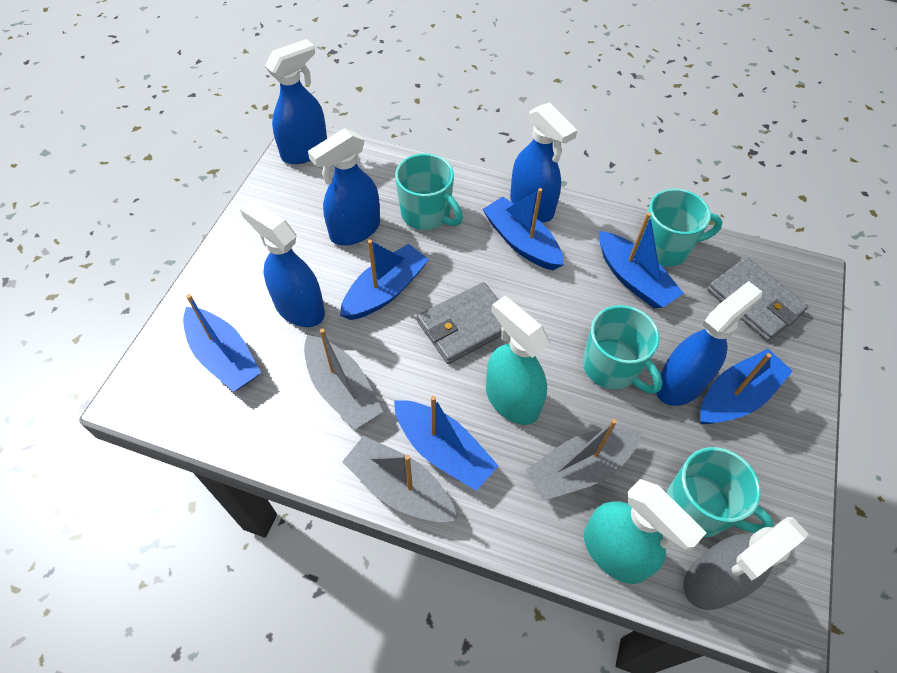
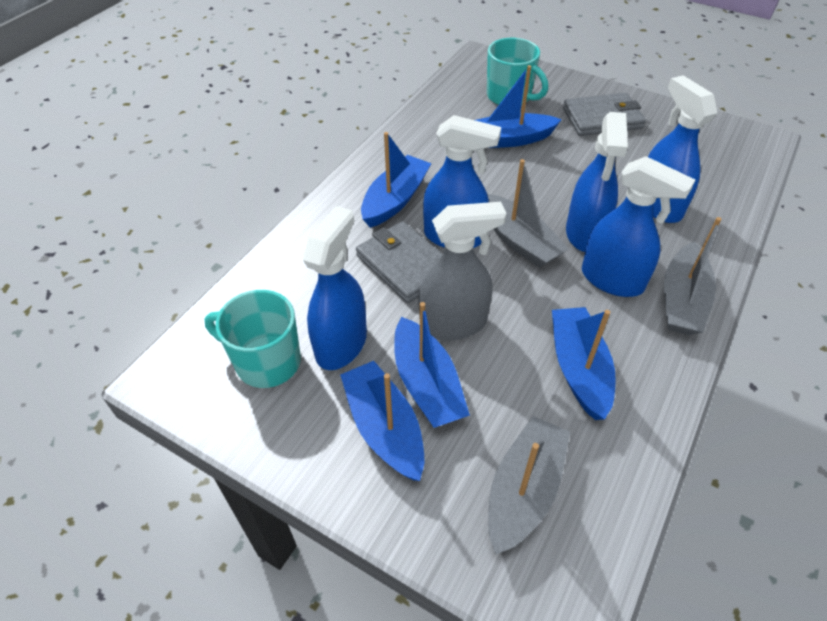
blue boat: [183,294,261,392] [340,240,429,320] [394,395,499,491] [482,188,564,270] [599,212,684,308] [700,349,793,424] = 6 -> [340,361,424,481] [361,132,431,228] [394,302,470,428] [475,65,562,148] [552,307,616,420] = 5
turquoise mug: [395,153,463,230] [583,305,662,394] [639,188,722,267] [666,447,774,538] = 4 -> [204,290,301,388] [487,38,548,105] = 2
turquoise spray bottle: [486,296,550,425] [584,479,707,584] = 2 -> none = 0

